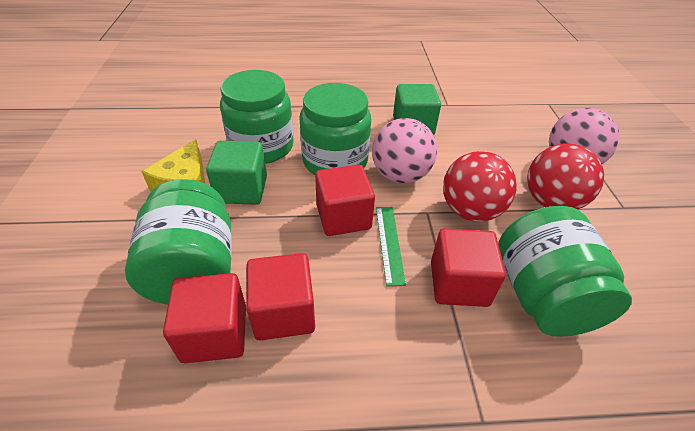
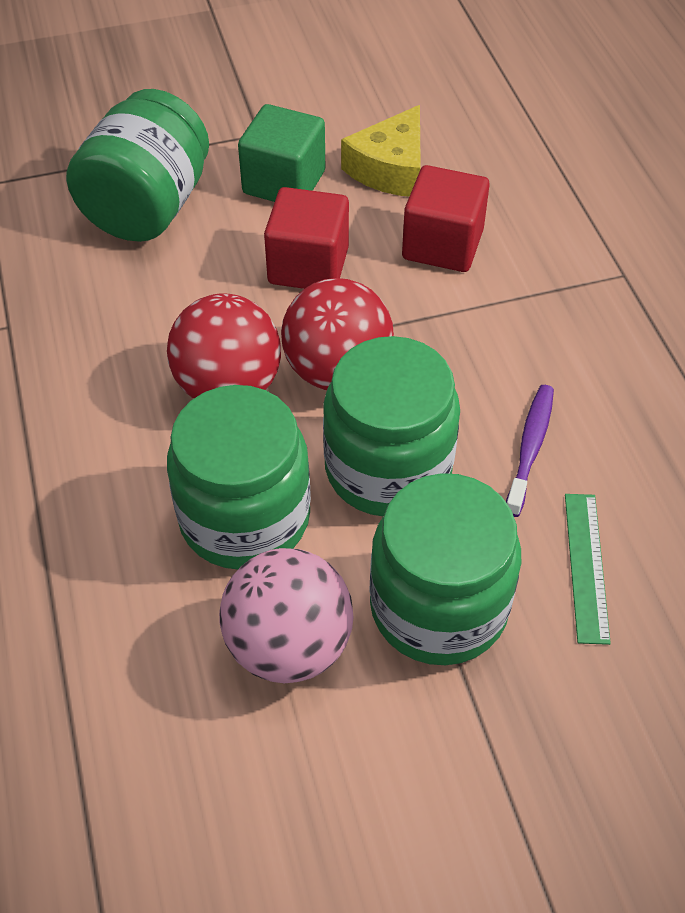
green cube: [206,141,267,205] [393,84,441,135] = 2 -> [238,104,325,202] = 1
pink ball: [372,118,437,183] [549,108,619,164] = 2 -> [219,548,354,683] = 1
purple toothbrush: none = 0 -> [506,385,554,517] = 1
red cube: [163,273,246,363] [246,253,315,340] [315,165,375,236] [431,228,506,307] = 4 -> [264,187,349,289] [402,165,490,272] = 2

